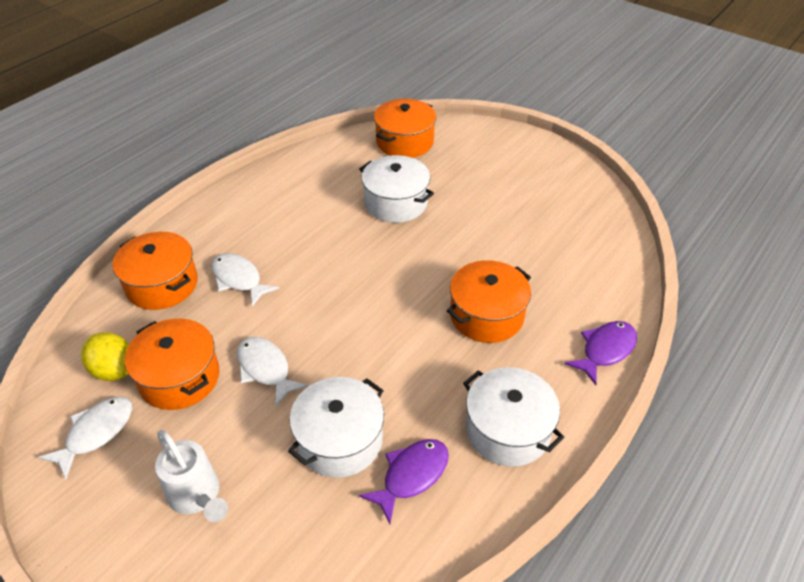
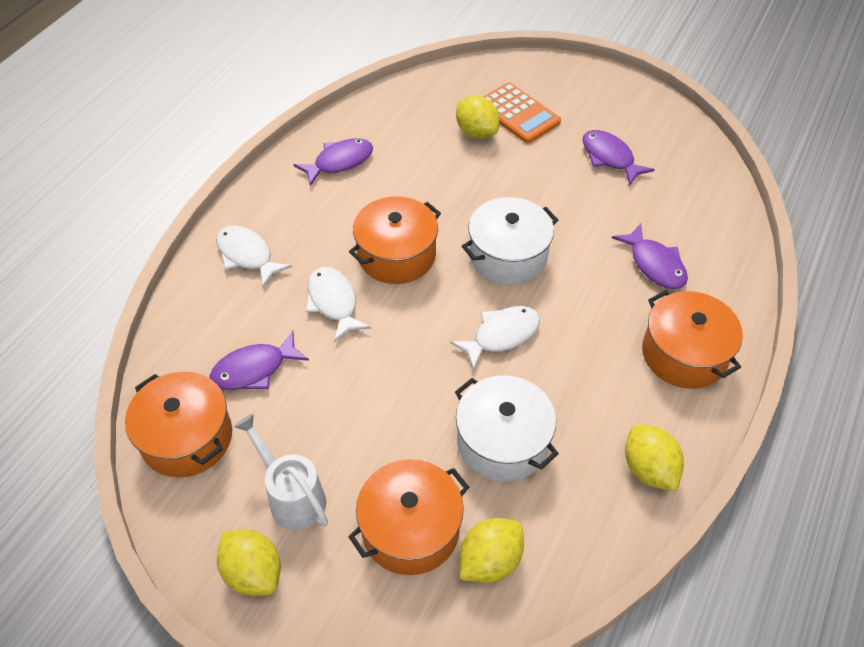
orange calculator: none = 0 -> [483,82,561,143] = 1
purple fish: [359,439,449,524] [565,321,637,385] = 2 -> [210,331,309,390] [293,138,373,186] [582,130,655,186] [612,224,688,289] = 4
white pot: [288,377,384,478] [359,155,434,223] [463,367,564,467] = 3 -> [455,375,559,482] [462,197,558,285] = 2
yellow lemon: [81,332,129,381] = 1 -> [217,530,281,596] [456,95,500,139] [460,518,524,583] [625,424,684,491] = 4

